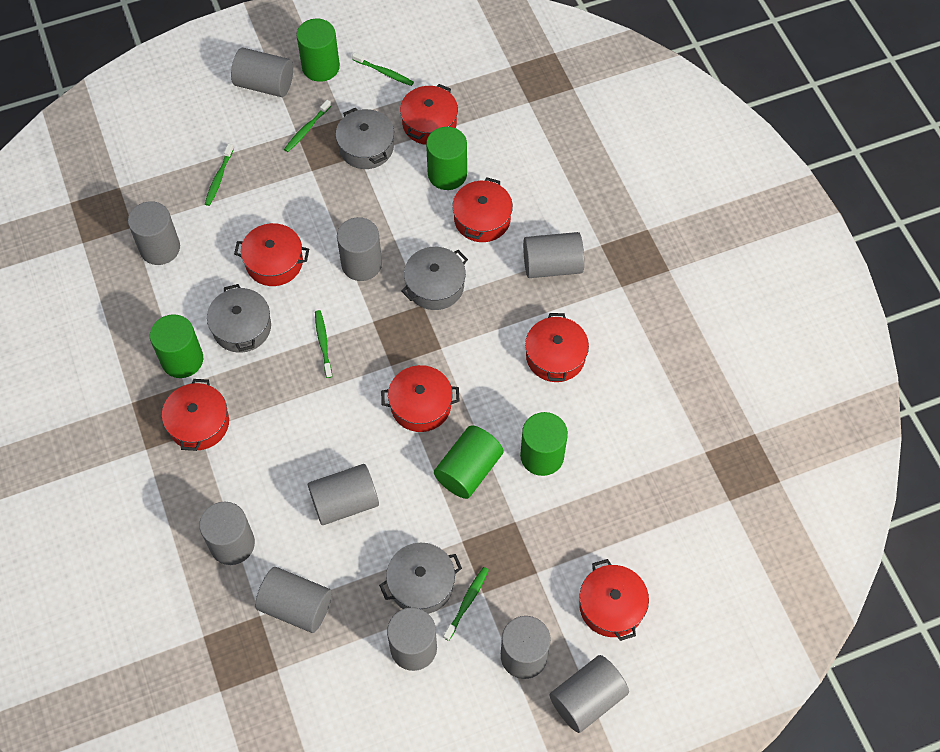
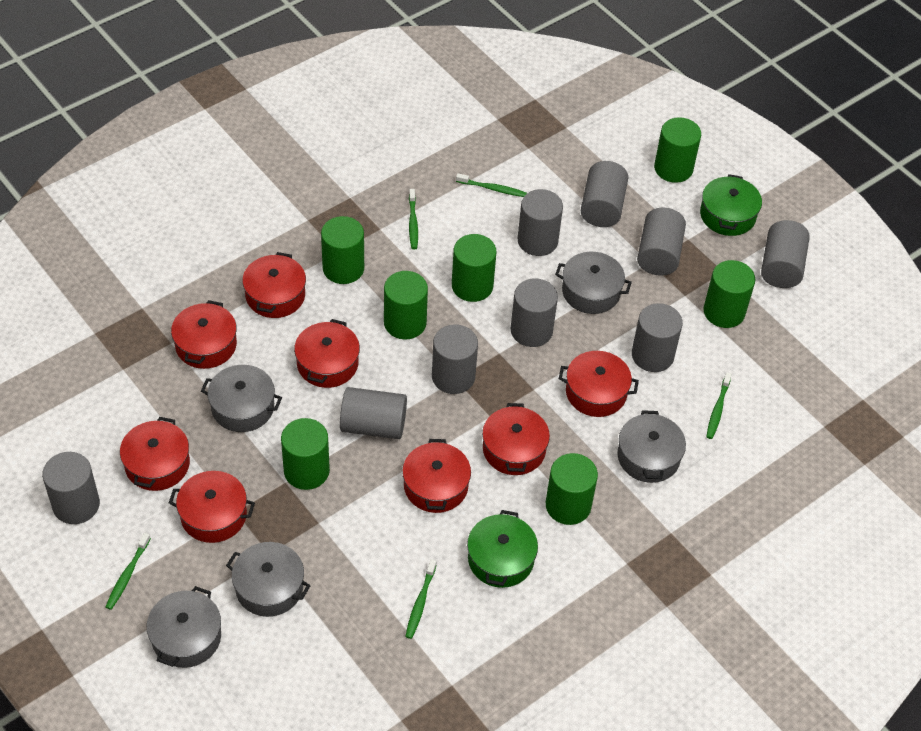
green cylinder: [150,314,203,378] [296,19,340,82] [426,127,467,190] [434,425,504,499] [520,412,568,476] = 5 -> [281,418,330,490] [321,216,364,284] [384,271,428,339] [452,234,496,302] [546,453,598,525] [654,117,701,183] [703,260,755,328] = 7
green pot: none = 0 -> [467,510,538,588] [700,174,762,236] = 2
grey cylinder: [128,201,180,265] [199,502,255,565] [231,48,293,97] [255,567,332,633] [308,464,379,525] [337,217,382,281] [387,607,437,671] [501,616,551,679] [523,232,584,278] [550,655,629,733] = 10 -> [42,452,100,524] [340,387,407,439] [432,324,478,394] [511,278,558,347] [518,189,563,256] [581,161,628,227] [632,303,683,372] [637,208,686,276] [761,220,810,288] = 9
grey pot: [207,284,271,353] [336,108,394,169] [379,543,462,614] [401,247,468,310] = 4 -> [147,586,221,668] [201,365,282,432] [226,542,310,617] [555,252,632,314] [617,410,686,483] = 5
red pot: [162,379,229,451] [234,223,309,286] [381,365,460,432] [400,84,458,145] [452,178,513,242] [525,313,589,382] [579,559,649,641] = 7 -> [120,417,190,491] [169,471,255,543] [171,300,237,369] [242,252,306,318] [294,319,360,388] [402,439,471,513] [482,403,550,475] [559,351,639,417] = 8

